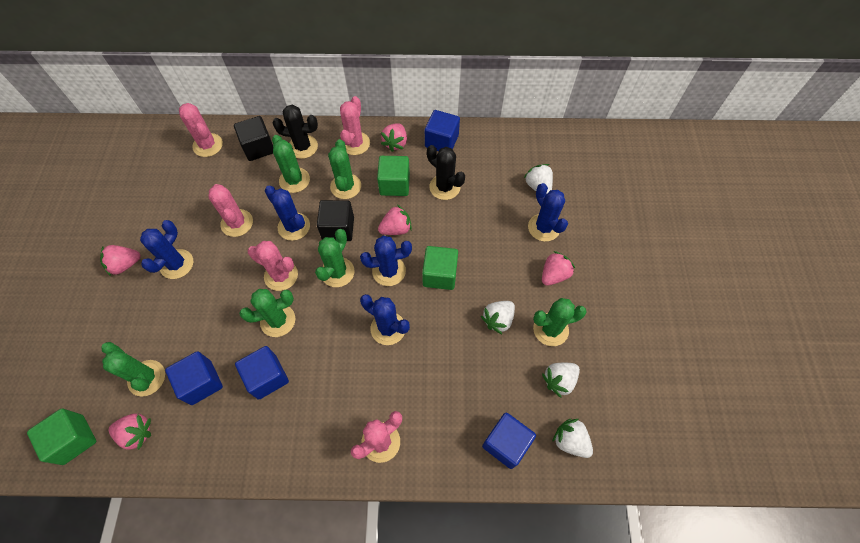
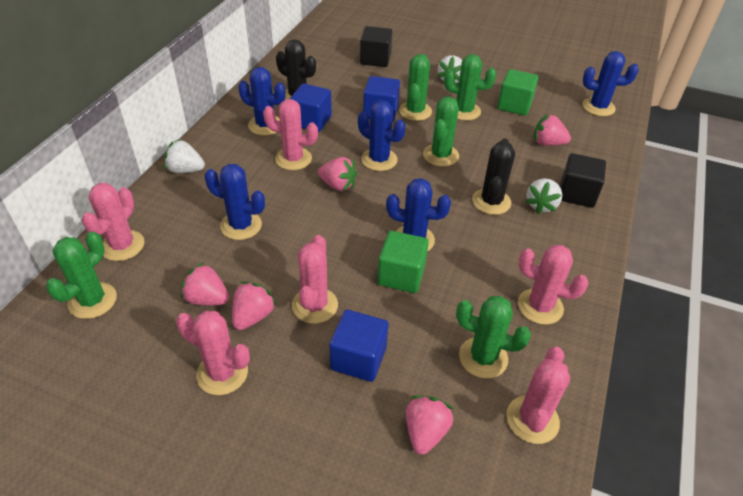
blue cube: [165,351,223,405] [235,346,289,400] [425,110,460,151] [482,413,536,469] = 4 -> [290,84,332,132] [329,310,388,382] [363,76,400,122] = 3
green cactus: [101,342,165,397] [239,289,295,337] [272,135,310,193] [315,229,355,287] [328,139,361,199] [533,298,587,346] = 6 -> [46,231,117,319] [399,54,432,121] [423,97,459,167] [444,54,497,121] [456,296,531,378] = 5
green cube: [27,409,96,465] [377,156,410,196] [422,246,458,290] = 3 -> [378,231,429,293] [497,69,538,116] = 2
pink cactus: [179,103,223,157] [208,184,253,237] [248,241,298,291] [340,96,370,155] [351,411,402,463] = 5 -> [82,183,144,261] [176,311,250,395] [263,99,318,170] [292,235,338,324] [506,347,570,444] [518,245,589,325] = 6
white strawberry: [481,301,515,334] [524,164,553,194] [542,363,580,398] [552,419,593,458] = 4 -> [164,139,205,173] [437,55,462,83] [525,178,562,214] = 3

